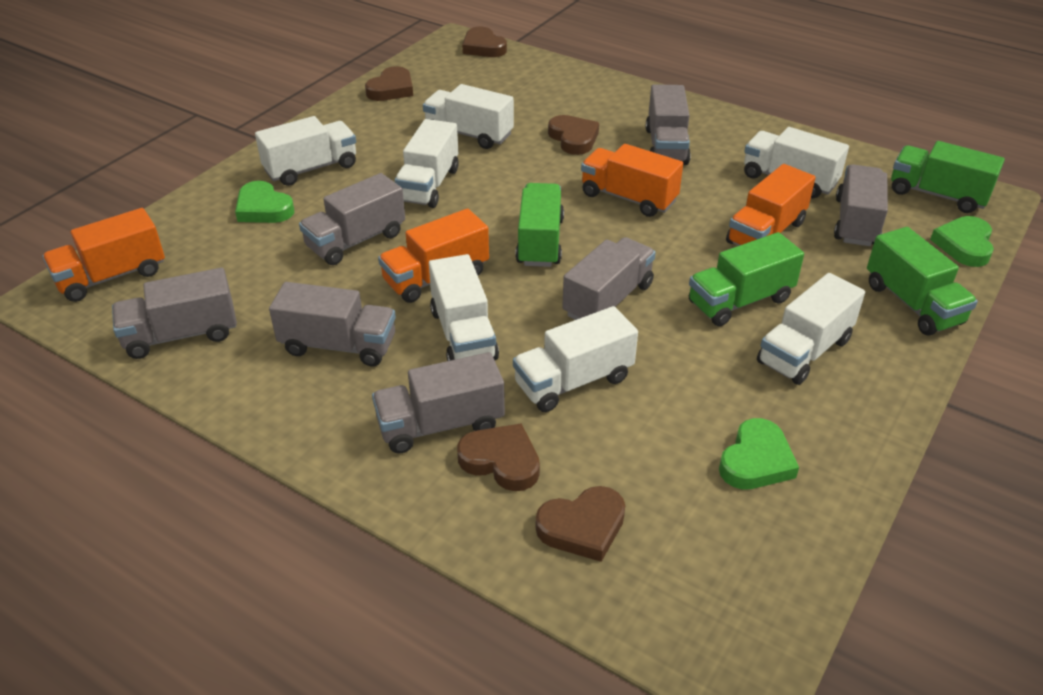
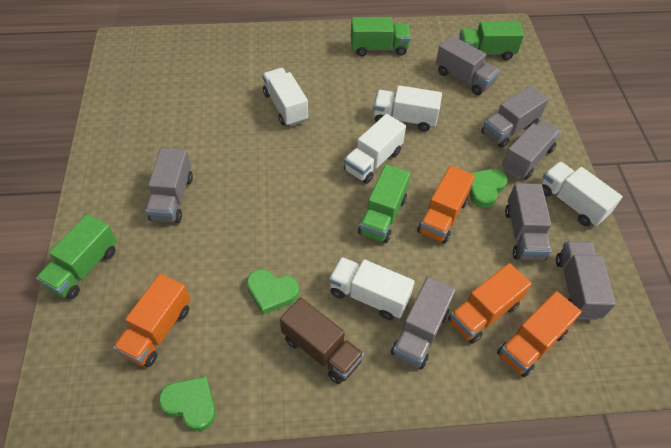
brown heart: [365,66,413,101] [457,423,540,491] [462,27,507,57] [536,486,625,562] [548,115,599,155] = 5 -> none = 0
brown truck: none = 0 -> [280,297,364,384] = 1
white truck: [255,116,356,186] [395,119,459,208] [423,84,514,149] [429,254,499,361] [513,306,638,412] [744,127,849,198] [757,273,865,385] = 7 -> [262,68,308,126] [329,257,415,320] [344,114,406,184] [373,85,442,132] [541,161,623,226] = 5

